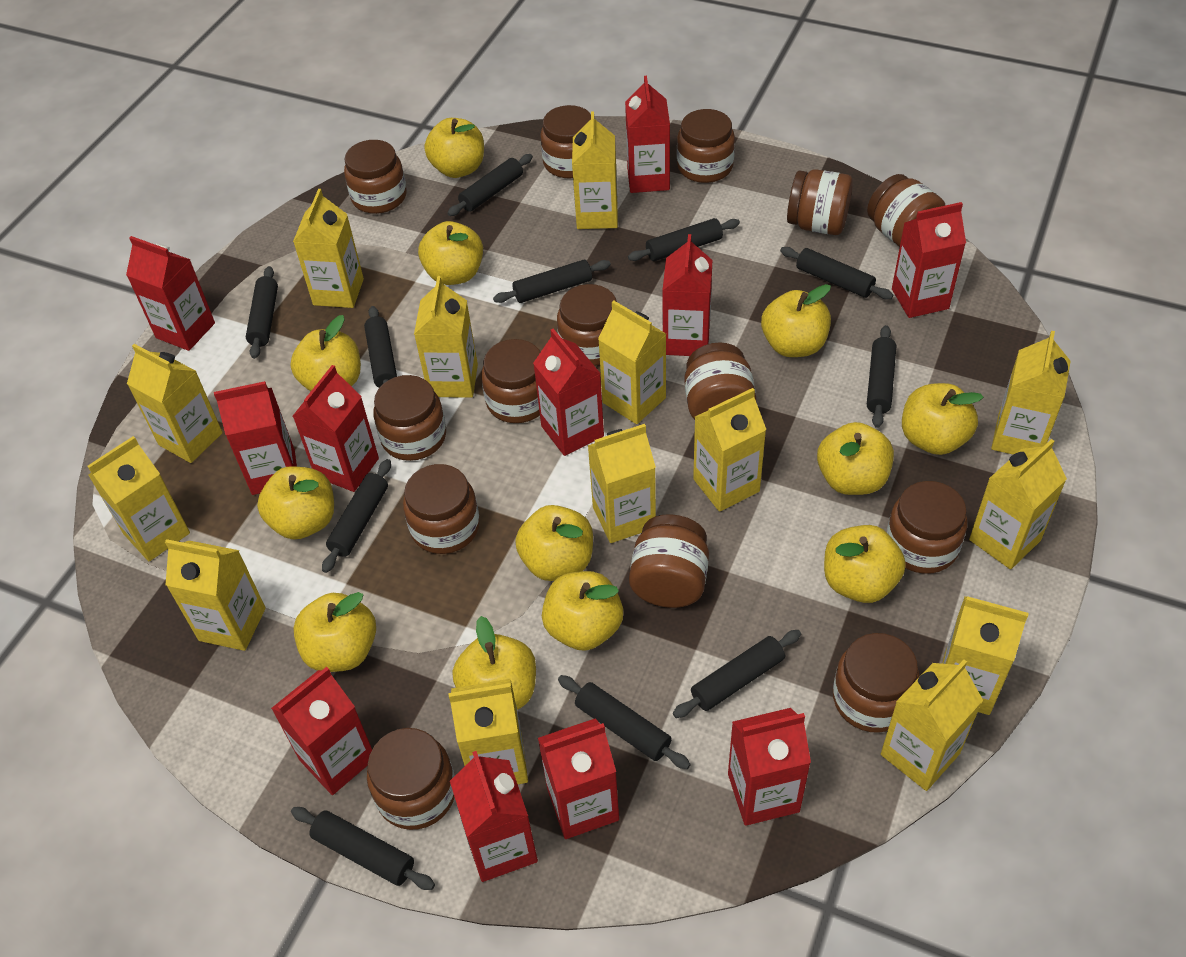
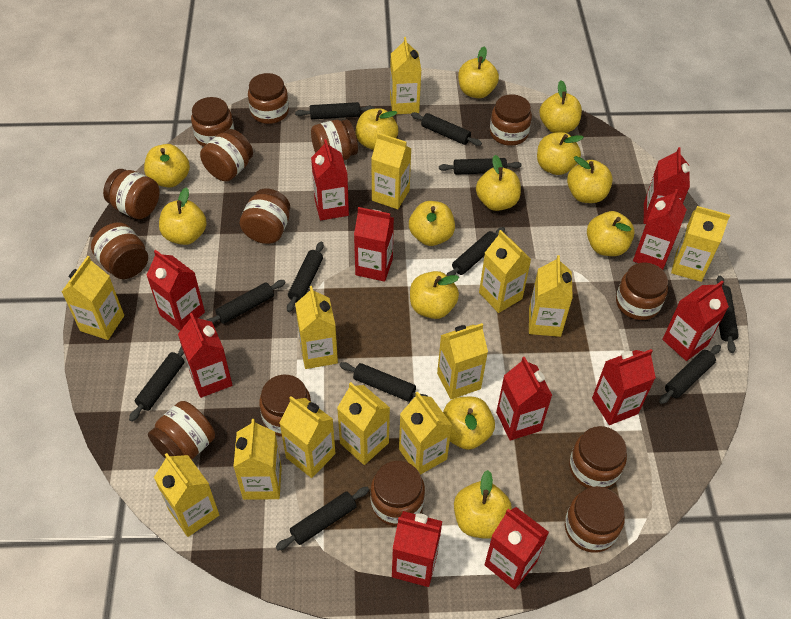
yellow apple: [257,466,334,539] [290,315,361,391] [293,592,376,672] [418,221,483,285] [424,118,484,178] [453,616,536,710] [515,505,593,581] [542,571,623,651] [761,284,831,357] [817,422,894,495] [824,525,906,603] [902,383,984,455] = 12 -> [144,144,190,188] [159,187,207,245] [356,108,398,150] [409,201,455,246] [410,271,459,319] [443,397,495,450] [454,470,512,539] [458,46,499,98] [476,155,521,211] [537,132,584,175] [539,80,582,133] [567,156,613,203] [587,211,635,256] = 13
yellow carton: [88,436,190,561] [127,344,223,463] [165,539,266,651] [293,189,364,308] [414,276,478,398] [448,679,528,784] [572,112,618,229] [588,424,656,543] [598,301,666,424] [693,388,766,512] [881,660,983,791] [942,596,1029,715] [969,439,1067,569] [991,331,1071,455] = 14 -> [62,256,124,340] [154,453,219,537] [233,419,282,500] [279,396,335,478] [295,286,338,369] [337,382,390,465] [371,133,412,209] [390,37,422,114] [399,392,452,475] [437,323,488,399] [479,230,531,313] [529,255,573,337] [671,206,730,282] = 13

